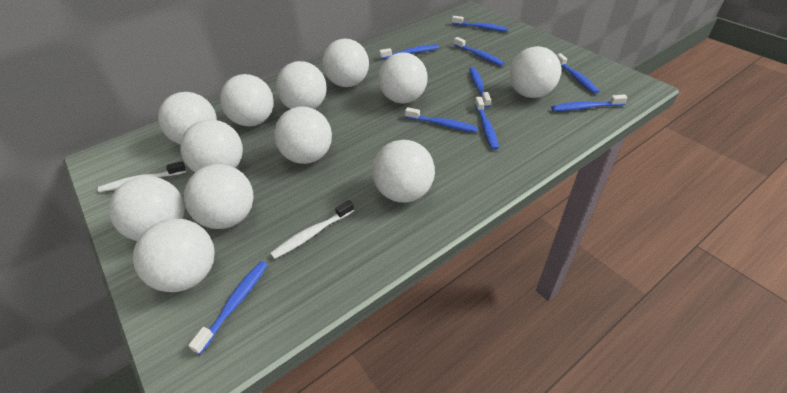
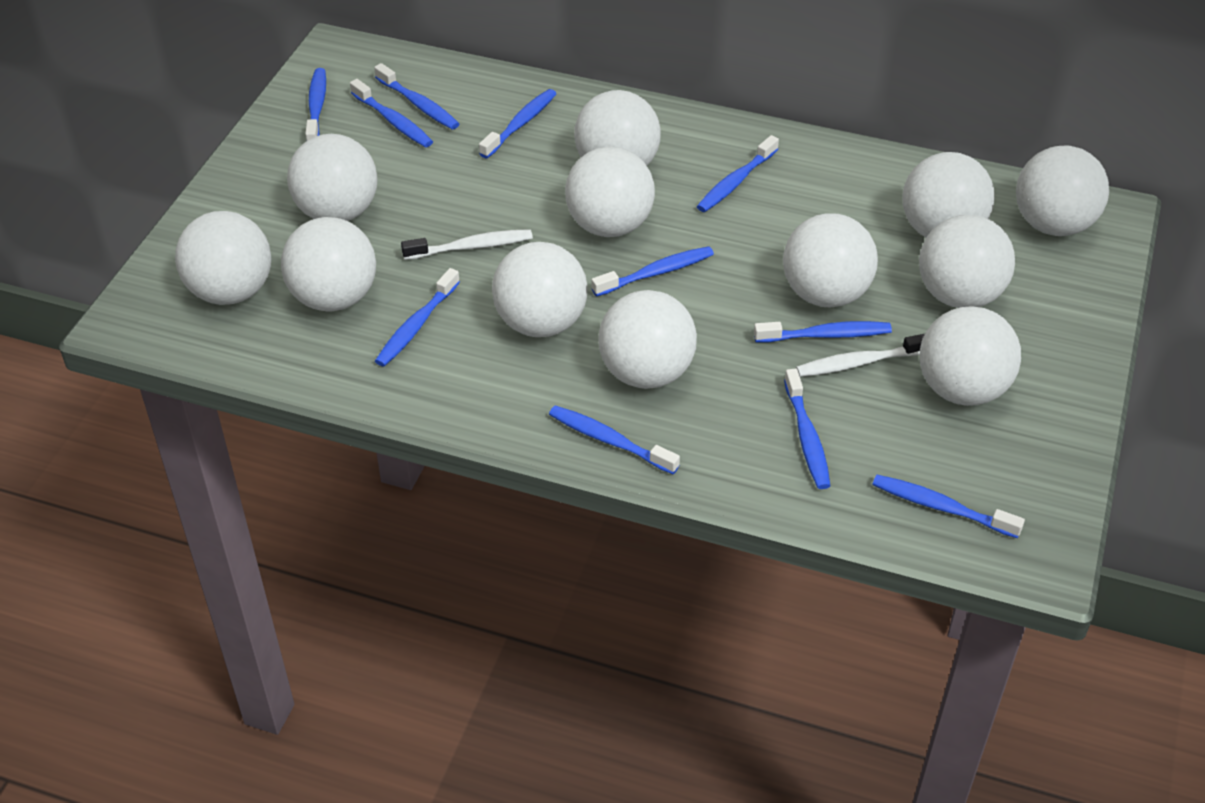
blue toothbrush: [188,261,268,355] [379,45,439,59] [405,107,478,132] [452,16,508,31] [454,37,504,66] [469,67,491,108] [475,97,499,150] [551,94,628,111] [556,53,599,94] = 9 -> [305,68,326,141] [350,79,433,147] [374,63,459,130] [375,268,460,367] [479,89,556,158] [549,405,680,474] [592,246,714,297] [696,135,779,212] [754,321,892,343] [784,369,831,489] [872,475,1025,538] = 11

